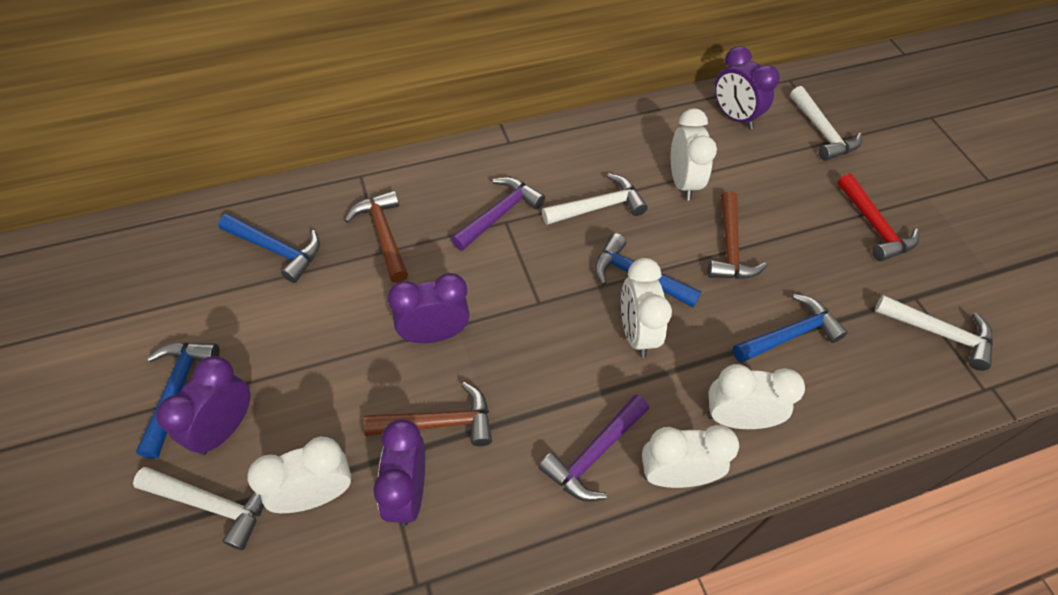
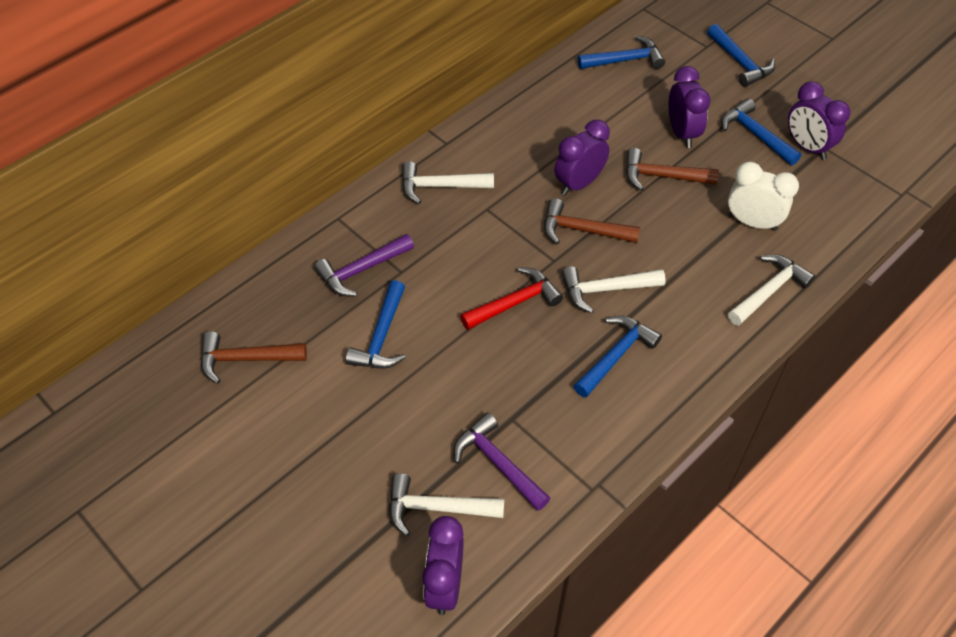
blue hammer: [136,343,220,459] [218,214,320,283] [595,233,702,308] [733,294,848,363] = 4 -> [346,280,406,368] [574,316,662,397] [578,35,665,69] [707,24,775,87] [721,98,801,166] = 5
white clock: [247,437,352,513] [621,258,672,358] [642,425,739,488] [671,108,717,200] [707,364,805,429] = 5 -> [728,162,799,231] = 1

